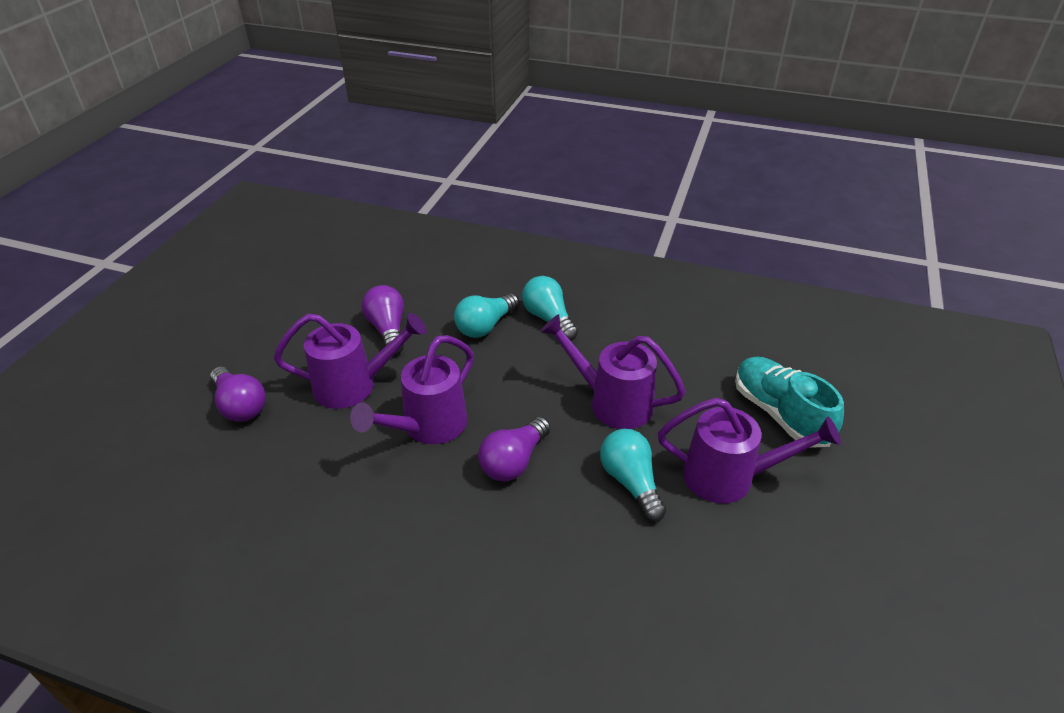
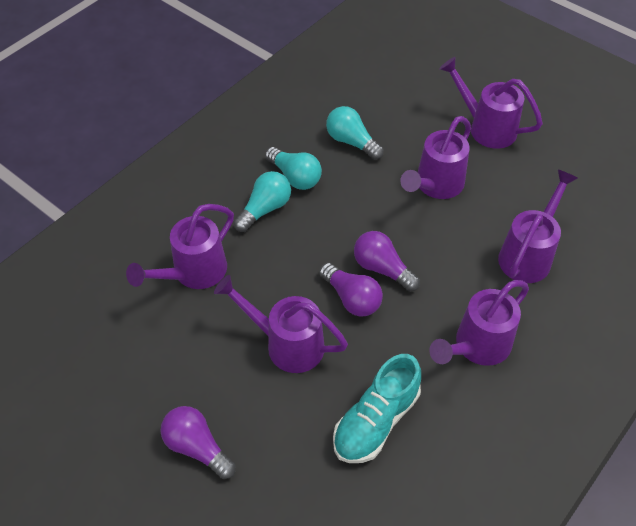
purple watering can: [274,313,427,409] [350,335,474,444] [540,314,686,429] [658,398,841,503] = 4 -> [126,204,234,289] [214,275,348,373] [400,116,471,199] [429,280,529,366] [439,57,543,149] [498,170,578,283] = 6

